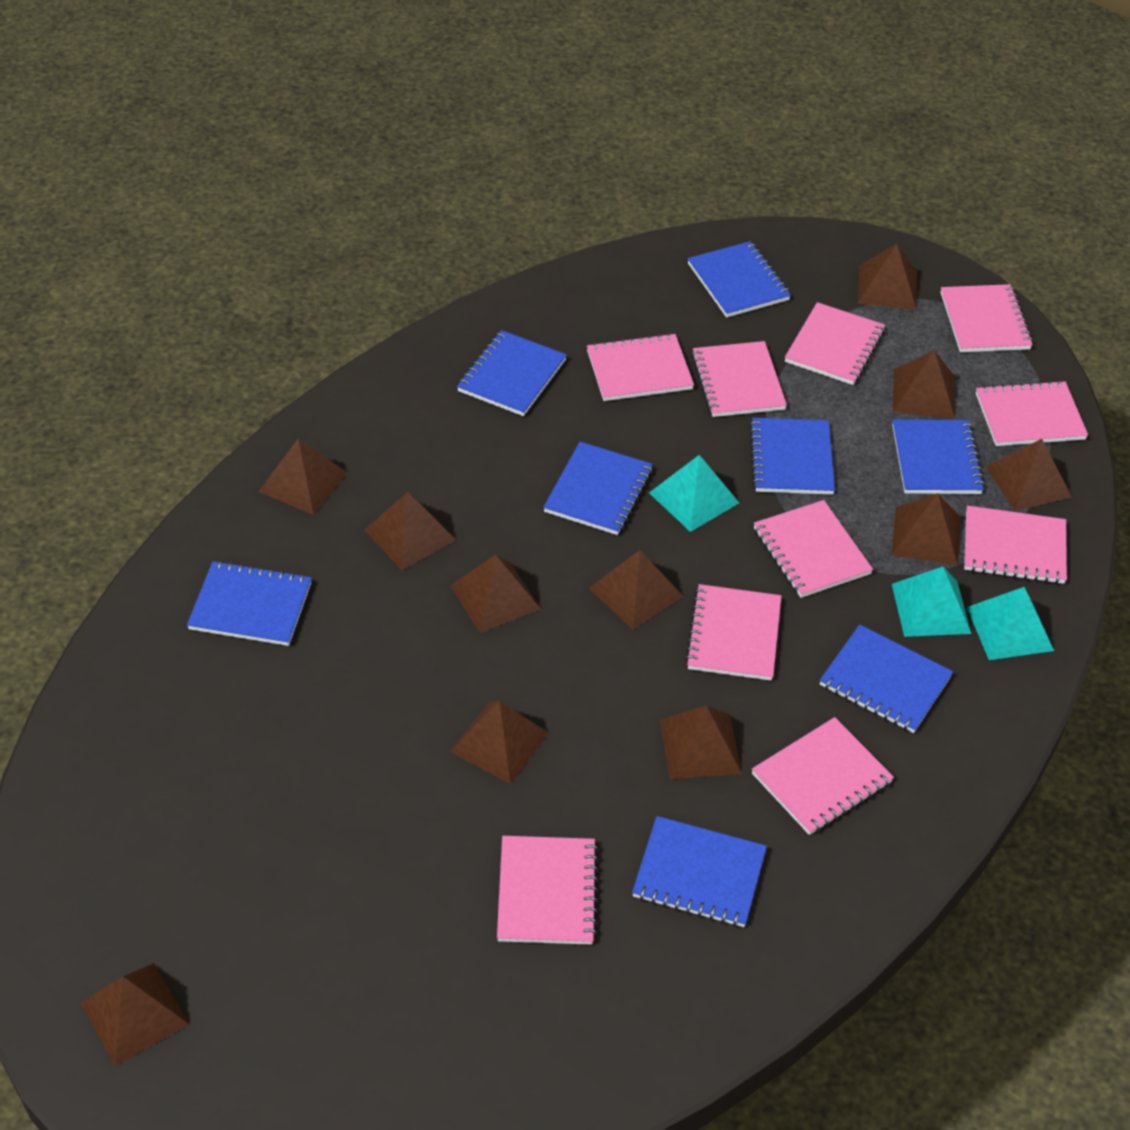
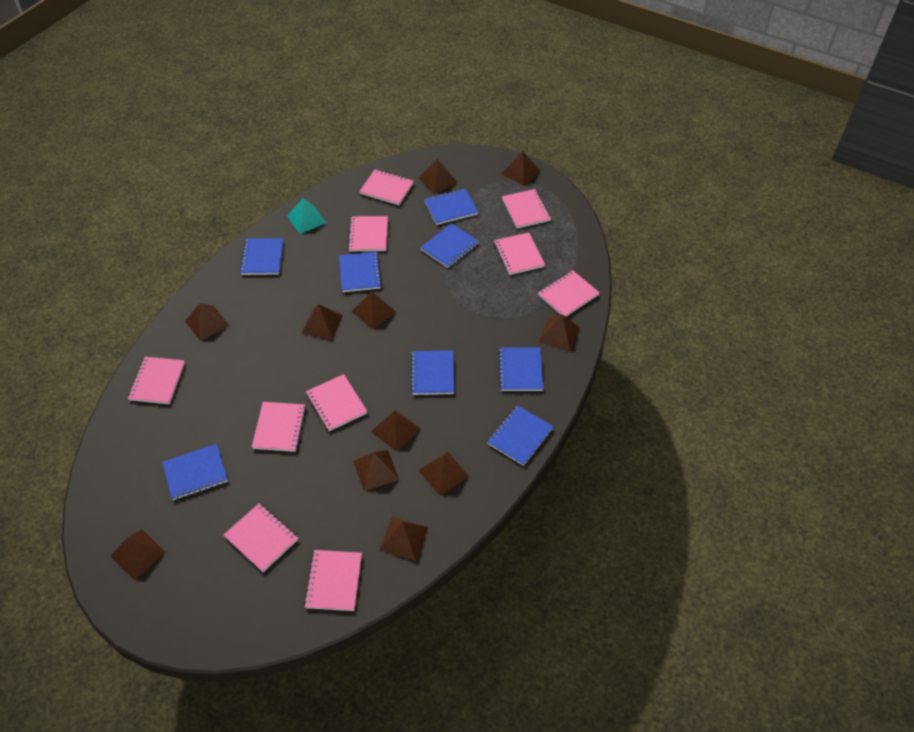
turquoise pyramid: [649,455,739,532] [892,567,971,637] [967,587,1054,660] = 3 -> [287,198,326,234] = 1

